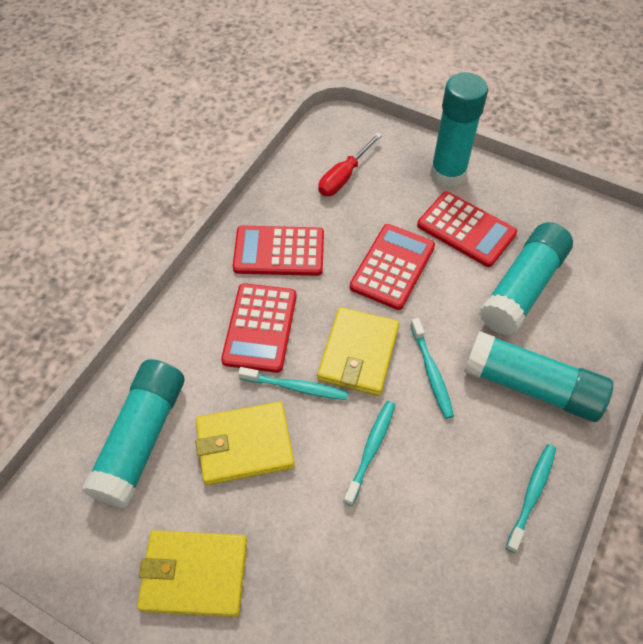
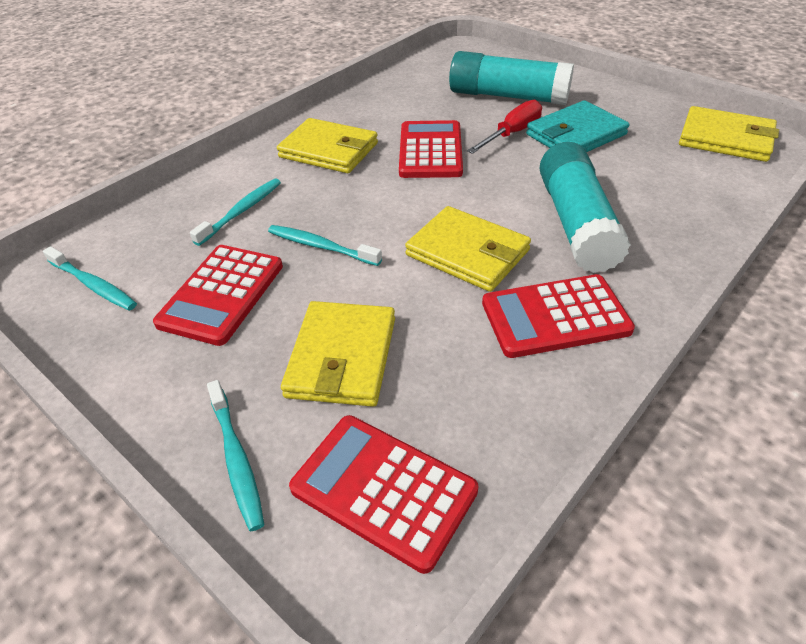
turquoise glue stick: [82,359,184,508] [430,72,488,187] [464,331,613,422] [479,222,573,335] = 4 -> [449,51,574,105] [540,142,631,273] = 2
turquoise wallet: none = 0 -> [526,100,629,152] = 1
yellow wallet: [137,530,247,617] [195,401,295,485] [317,307,399,396] = 3 -> [277,118,378,173] [281,301,395,407] [405,206,531,292] [679,106,779,162] = 4

